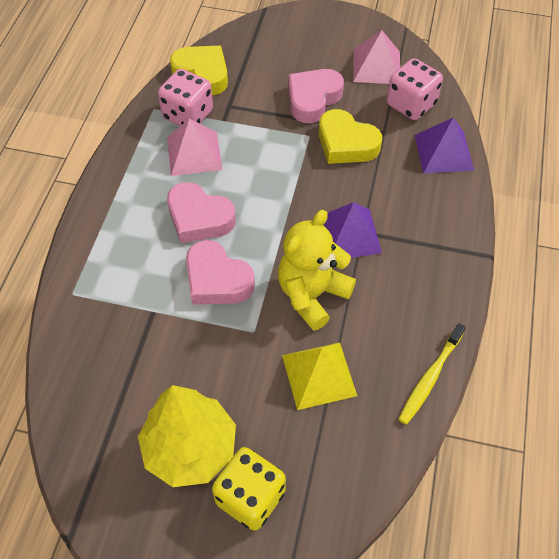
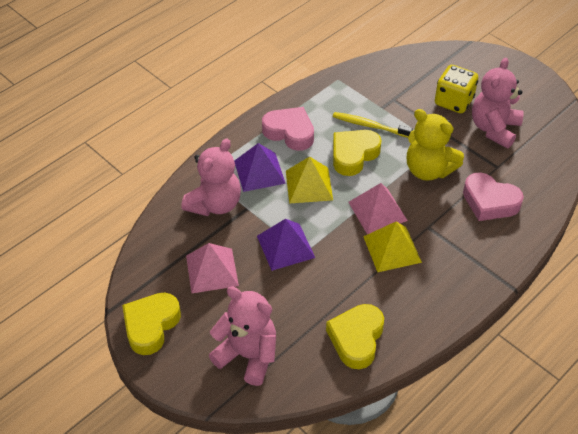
pink dice: [158,69,213,126] [387,58,443,120] = 2 -> none = 0
pink heart: [167,182,236,243] [186,240,255,305] [288,69,344,123] = 3 -> [262,107,314,151] [463,173,524,221] = 2
pink teddy bear: none = 0 -> [181,138,241,216] [209,286,276,386] [472,58,524,148] = 3
yellow heart: [170,46,228,95] [319,109,382,164] = 2 -> [122,293,181,355] [326,304,384,369] [333,130,381,176] = 3
yellow pyramid: [282,342,357,410] = 1 -> [286,157,333,204] [363,221,422,272] = 2
yellow tree: [138,385,236,487] = 1 -> none = 0

